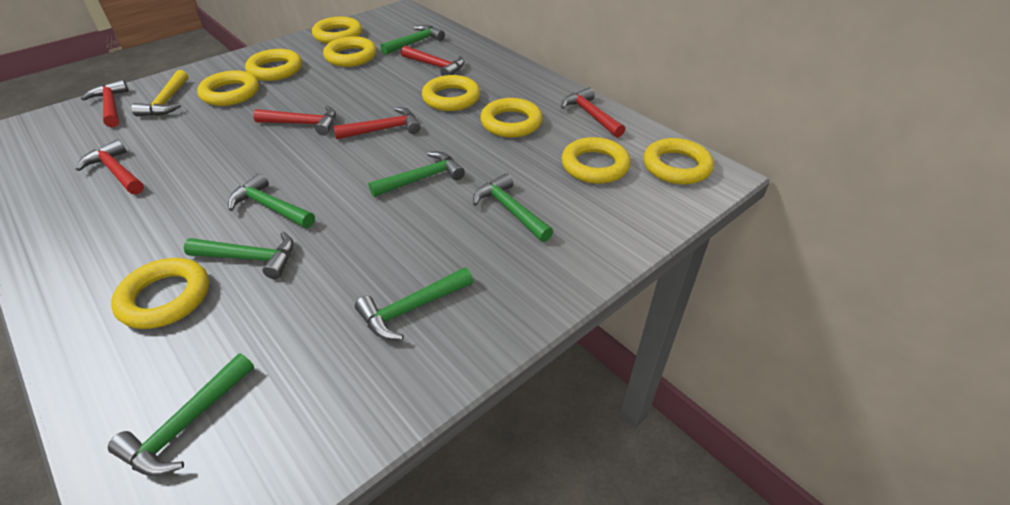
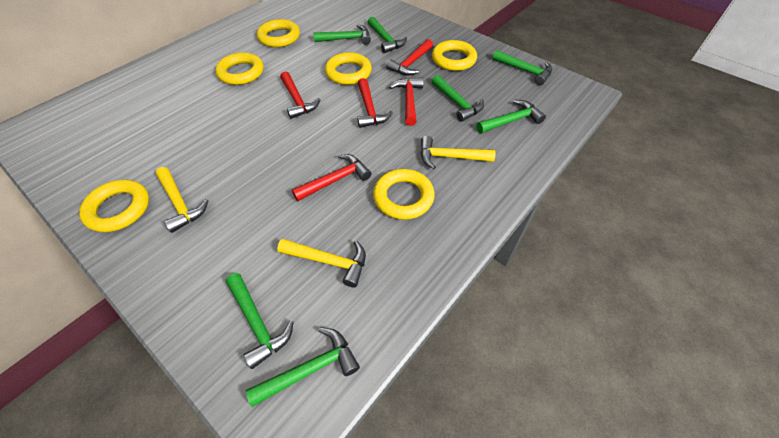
red hammer: [76,140,144,194] [81,79,129,127] [253,106,336,136] [333,107,421,140] [401,46,465,76] [561,88,625,138] = 6 -> [280,71,321,119] [292,154,372,201] [357,78,393,128] [386,39,433,75] [389,78,423,126] = 5
yellow hammer: [131,70,188,116] = 1 -> [156,167,209,233] [277,239,366,288] [421,136,496,169] = 3
yellow ring: [111,258,209,329] [197,70,259,106] [245,49,302,81] [312,17,362,44] [323,36,377,67] [422,75,480,111] [480,98,543,138] [561,137,631,184] [643,138,714,185] = 9 -> [79,180,149,232] [215,52,264,85] [257,19,300,47] [325,52,372,85] [373,169,435,220] [432,40,477,71] = 6

